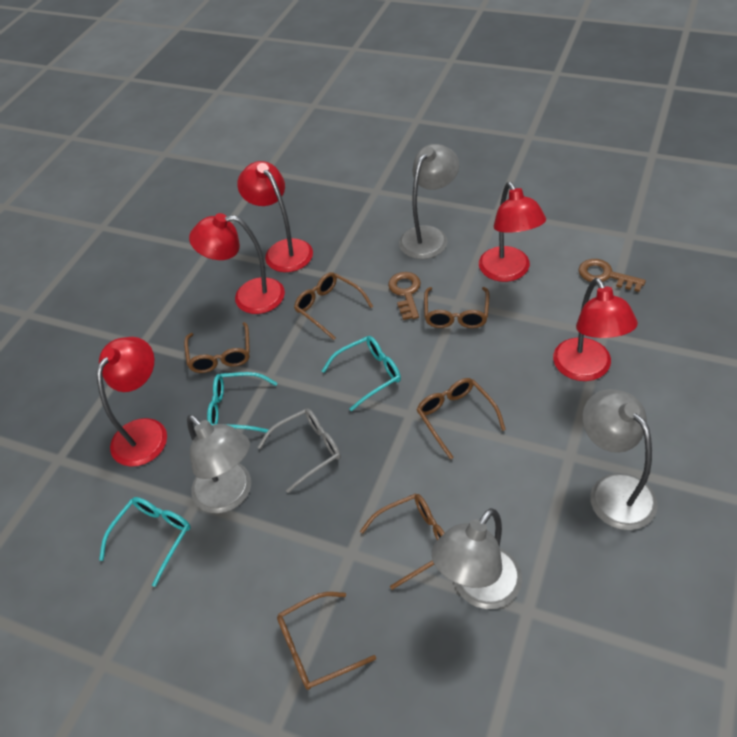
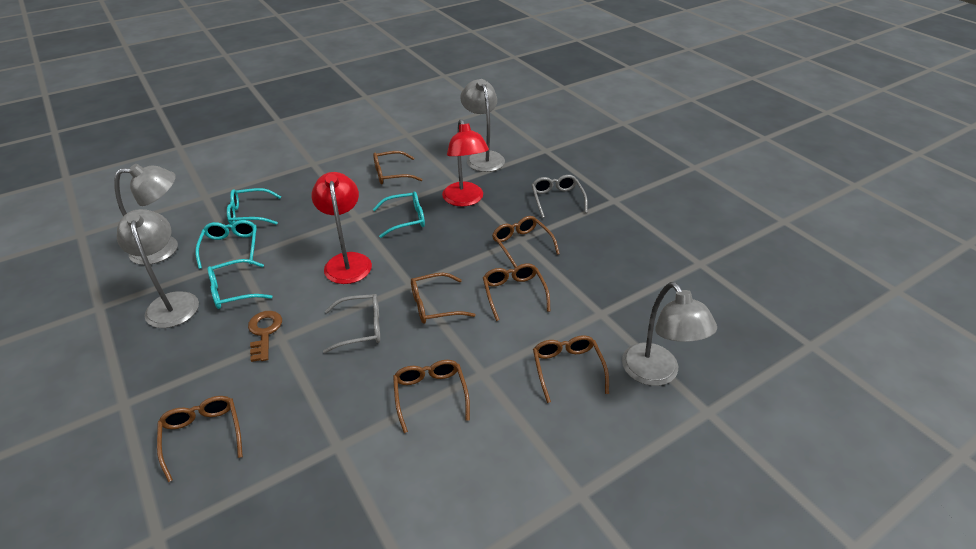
brown glasses: [184,322,250,373] [277,592,376,690] [294,272,373,340] [360,493,445,590] [417,378,506,460] [424,287,489,328] = 6 -> [157,396,243,482] [373,151,423,184] [393,360,470,433] [411,273,476,324] [483,263,550,321] [492,216,560,268] [533,335,609,403] = 7
brown key: [388,272,421,320] [578,259,646,292] = 2 -> [248,311,282,362] = 1
grey glasses: [257,408,341,493] = 1 -> [323,294,380,353] [532,175,588,218] = 2
red lamp: [97,337,167,467] [189,213,285,314] [237,161,313,272] [479,182,546,282] [553,278,638,381] = 5 -> [311,172,372,284] [442,119,489,206] = 2
turquoise glasses: [99,497,191,587] [207,372,277,433] [322,336,401,411] = 3 -> [195,220,257,269] [207,259,272,309] [227,188,281,225] [373,191,425,238] = 4

